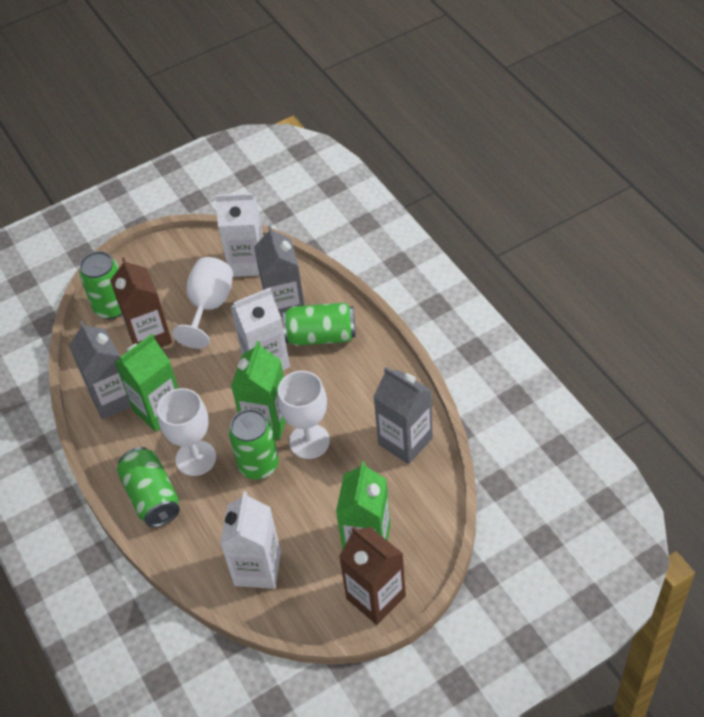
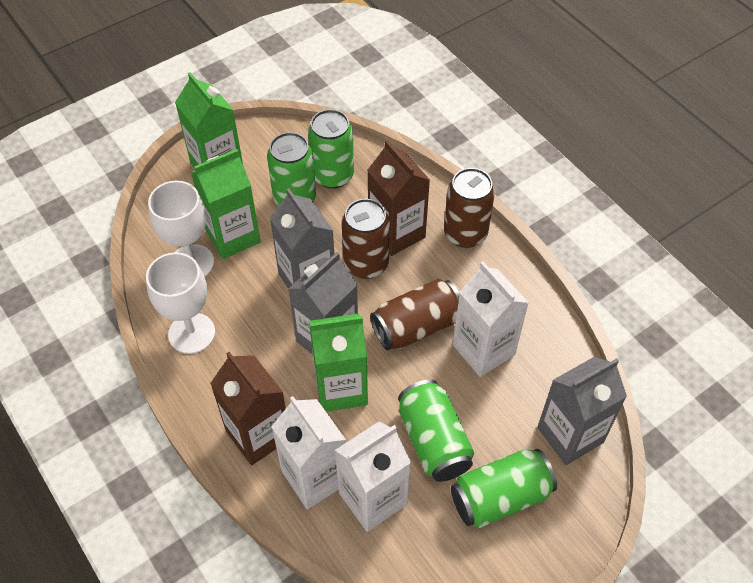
brown can: none = 0 -> [341,199,390,279] [370,279,460,350] [444,168,495,248] = 3
white goblet: [157,388,216,476] [172,257,233,349] [277,371,330,459] = 3 -> [146,252,215,354] [148,181,214,277] = 2

